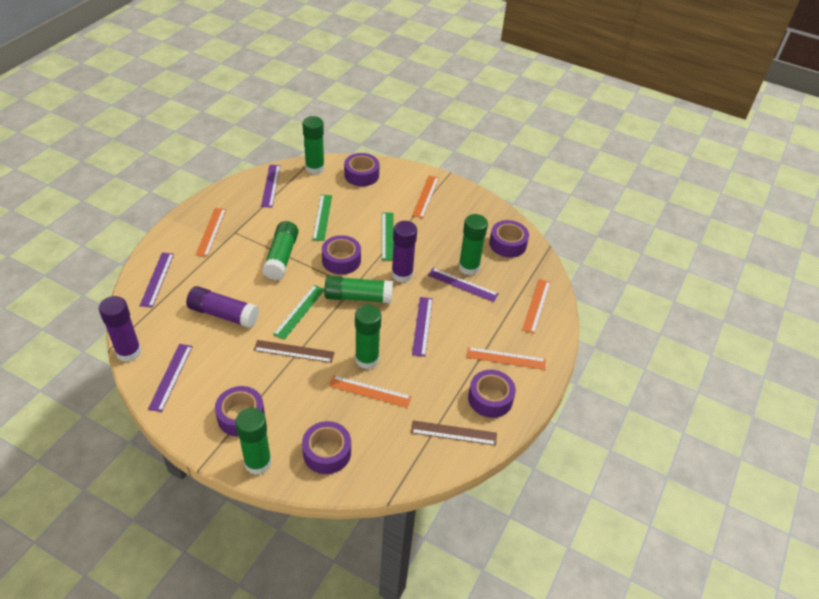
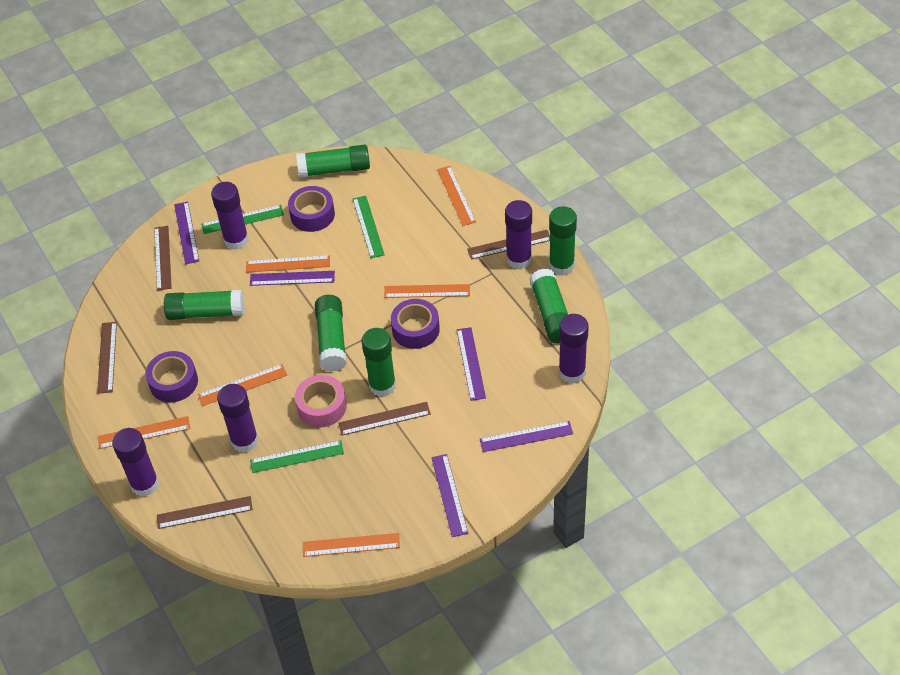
brown ruler: [253,340,335,363] [411,421,497,446] = 2 -> [97,322,117,394] [154,226,172,291] [157,496,253,529] [338,402,431,436] [467,230,550,260] = 5
orange ruler: [196,208,226,257] [329,375,412,408] [412,176,439,218] [467,347,546,370] [522,279,551,334] = 5 -> [98,416,190,449] [198,364,287,406] [246,255,330,273] [303,533,400,557] [384,284,470,298] [437,166,476,226] = 6
pink tape: none = 0 -> [295,375,347,427] = 1
purple glue stick: [99,296,141,362] [186,286,259,328] [391,221,417,283] = 3 -> [112,428,159,497] [211,182,249,250] [217,384,259,453] [505,200,532,269] [559,314,589,383] = 5
purple tape: [215,386,265,437] [302,421,351,474] [322,235,361,274] [344,153,379,186] [468,370,516,418] [489,220,529,258] = 6 -> [145,351,198,402] [288,186,335,232] [391,299,440,349] = 3

